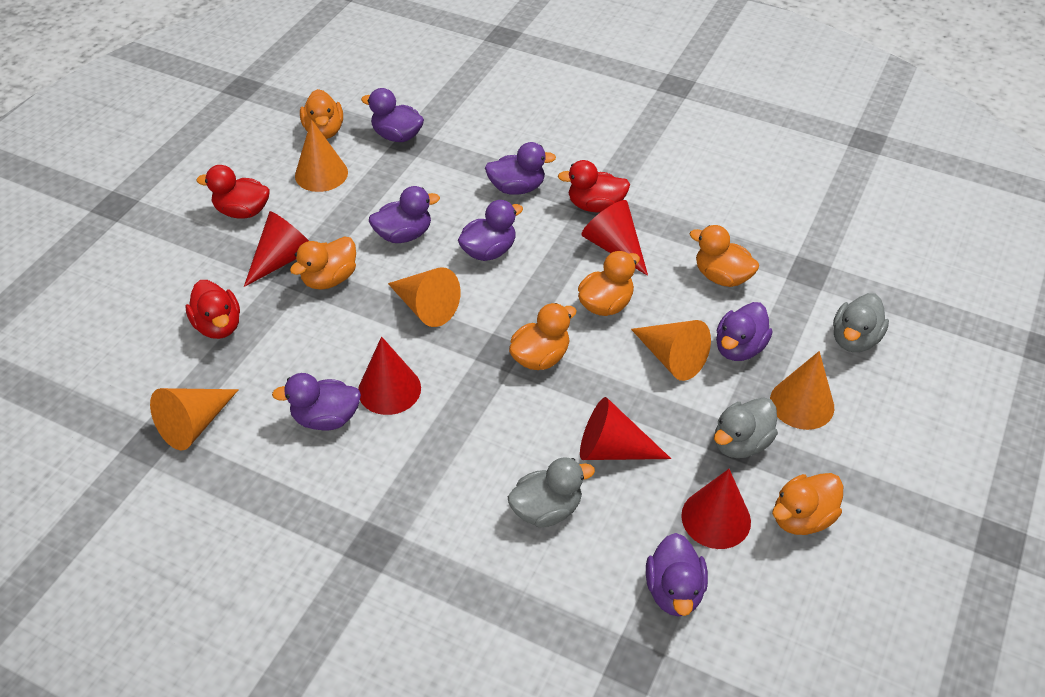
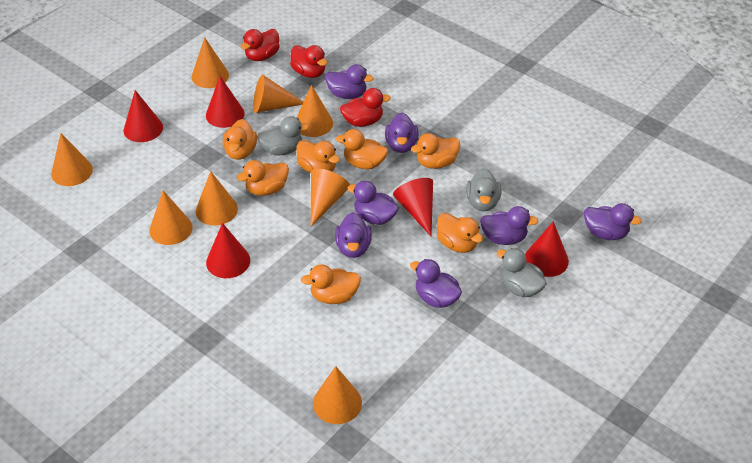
orange cone: [150,388,239,450] [295,119,348,192] [388,267,460,327] [631,320,711,381] [770,351,834,430] = 5 -> [51,133,93,186] [149,191,193,245] [192,37,229,88] [195,171,238,226] [253,75,303,113] [296,85,333,137] [311,168,350,226] [313,366,362,424] = 8
orange duck: [290,236,356,290] [300,89,343,139] [509,303,577,370] [578,251,640,316] [689,225,759,287] [772,473,843,535] = 6 -> [223,119,257,160] [237,160,289,196] [296,140,340,173] [300,264,361,304] [336,129,388,169] [411,133,460,169] [437,213,483,253] = 7

